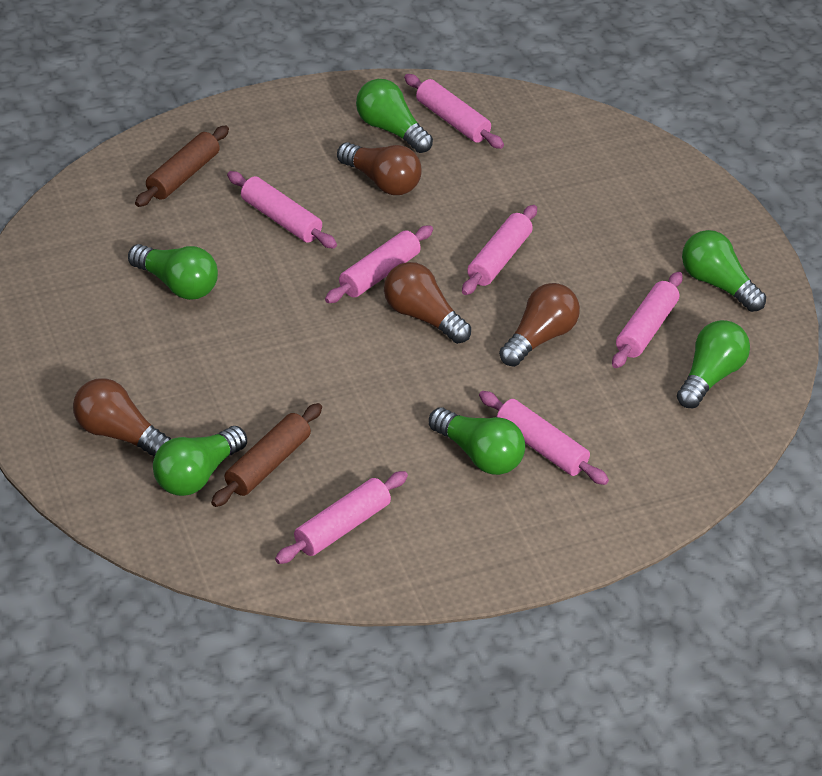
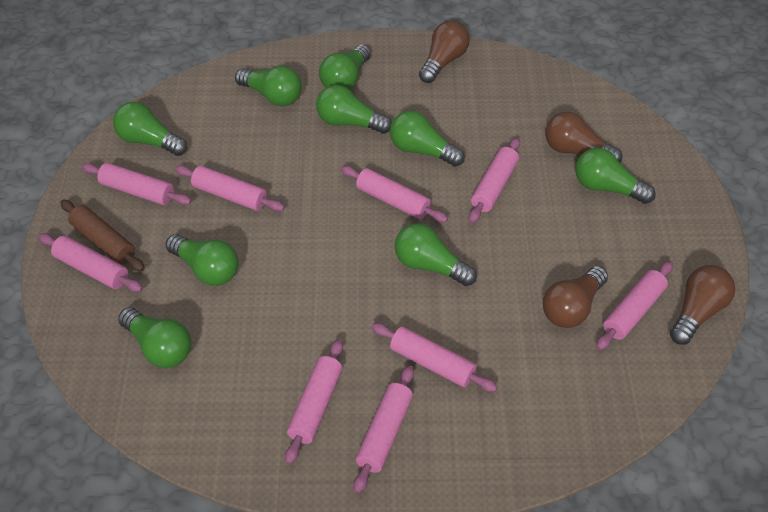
brown rolling pin: [135,126,229,207] [211,403,322,507] = 2 -> [60,200,145,271] = 1
green light bulb: [128,244,218,300] [153,426,247,496] [356,79,433,153] [429,408,525,475] [677,320,750,409] [682,230,766,312] = 6 -> [113,102,187,156] [118,307,191,368] [165,234,239,286] [235,66,302,106] [316,85,392,134] [319,45,371,89] [390,111,465,167] [394,223,477,286] [575,148,656,204] = 9
pink rolling pin: [227,171,337,249] [275,471,408,564] [325,225,433,303] [404,74,504,149] [462,205,537,295] [479,391,609,485] [612,272,683,368] = 7 -> [38,233,143,292] [81,163,192,205] [175,165,285,211] [285,339,343,464] [341,166,448,222] [353,366,414,494] [371,323,498,392] [469,138,520,223] [596,261,673,350] = 9

